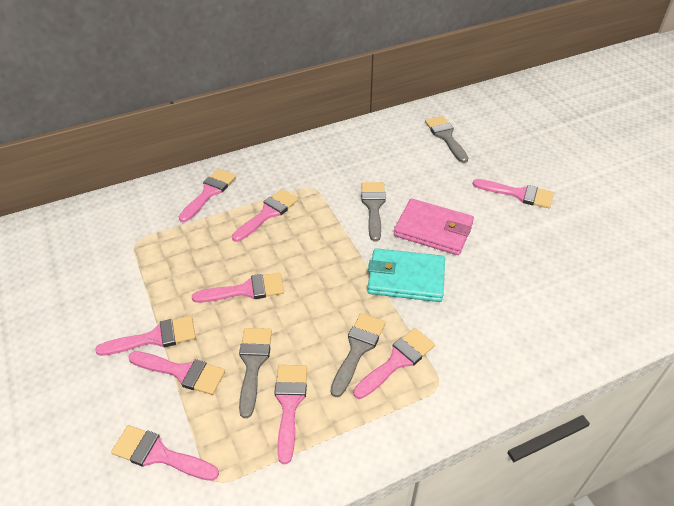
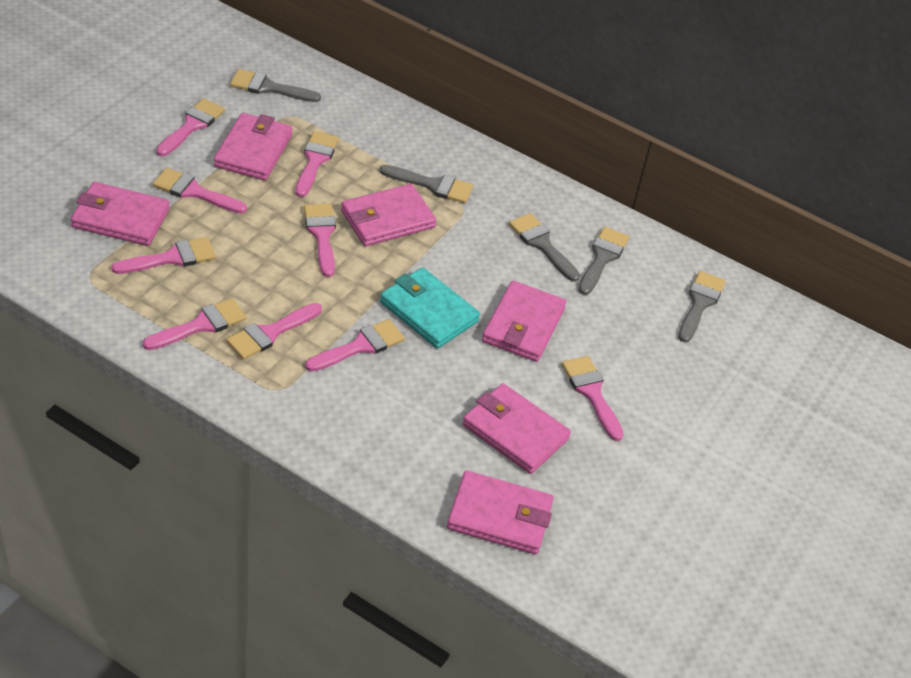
grey brush: [239,328,272,418] [330,313,386,397] [361,182,386,241] [425,116,468,163] = 4 -> [230,69,321,102] [379,165,473,203] [509,213,580,282] [578,227,629,295] [678,271,726,342] = 5
pink wallet: [394,199,474,255] = 1 -> [71,182,170,246] [214,113,293,181] [341,184,436,246] [447,471,554,554] [462,383,571,474] [482,281,566,362] = 6

